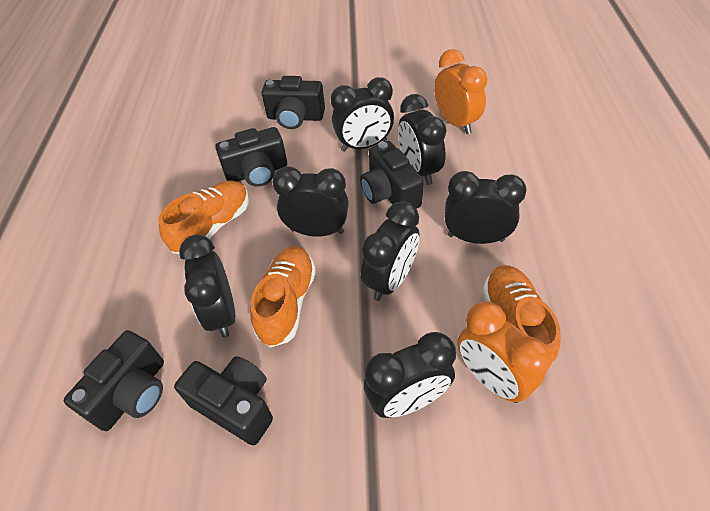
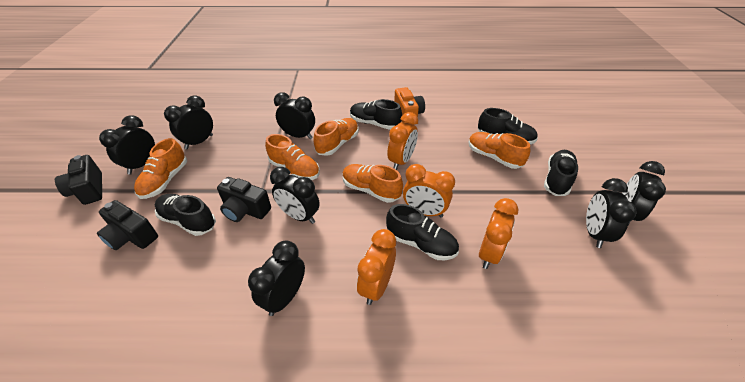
black camera: [64,330,164,431] [174,356,273,445] [215,127,287,187] [262,76,325,129] [360,141,424,209] = 5 -> [55,155,102,205] [97,200,158,250] [217,177,271,222] = 3
black shoe: none = 0 -> [155,194,216,236] [350,99,402,130] [386,204,459,260] [478,108,538,144] [544,150,578,196] = 5
orange camera: none = 0 -> [394,87,425,125] = 1
orange clock: [434,49,488,134] [457,302,552,403] = 2 -> [357,229,396,305] [387,112,418,170] [403,164,455,218] [479,198,519,269] = 4
orange shoe: [158,180,249,254] [250,246,316,348] [482,265,561,366] = 3 -> [134,138,187,199] [265,134,320,180] [313,118,359,156] [342,164,403,203] [468,132,530,169] = 5

